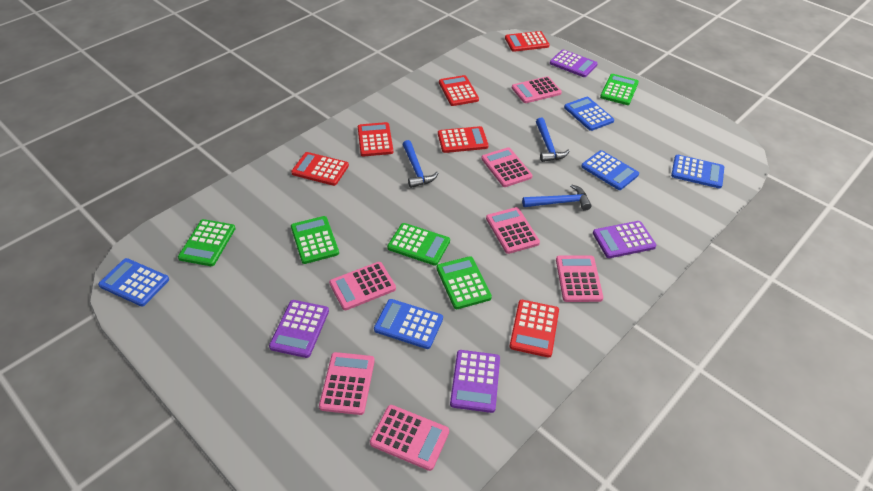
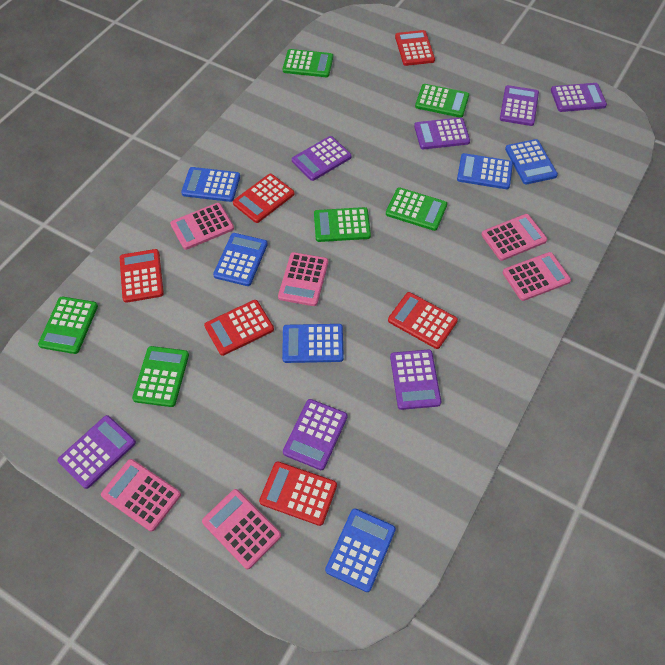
blue calculator: [98,258,169,307] [374,299,443,349] [564,97,614,131] [581,150,639,190] [671,155,724,188] = 5 -> [181,167,240,202] [213,233,268,286] [282,324,344,363] [325,508,396,592] [457,153,513,189] [505,139,558,184] = 6
blue hammer: [402,140,438,188] [522,184,592,211] [536,118,570,162] = 3 -> none = 0
green calculator: [178,219,236,266] [291,216,339,264] [387,223,450,266] [437,256,492,309] [600,74,639,105] = 5 -> [38,297,98,354] [132,346,189,407] [283,49,333,77] [314,207,371,242] [386,187,447,231] [415,84,469,117] = 6
pink calculator: [319,352,375,415] [329,262,396,310] [370,405,449,471] [481,147,533,187] [486,207,540,254] [512,76,562,103] [556,256,603,302] = 7 -> [101,459,181,532] [170,203,234,250] [202,489,281,569] [278,252,328,306] [482,214,547,261] [503,252,571,301] = 6
purple calculator: [269,300,329,358] [450,350,500,413] [550,50,598,77] [593,221,656,258] = 4 -> [57,415,136,489] [283,399,348,470] [292,136,352,181] [390,350,441,410] [414,117,470,149] [500,85,539,126] [551,83,607,112] = 7

